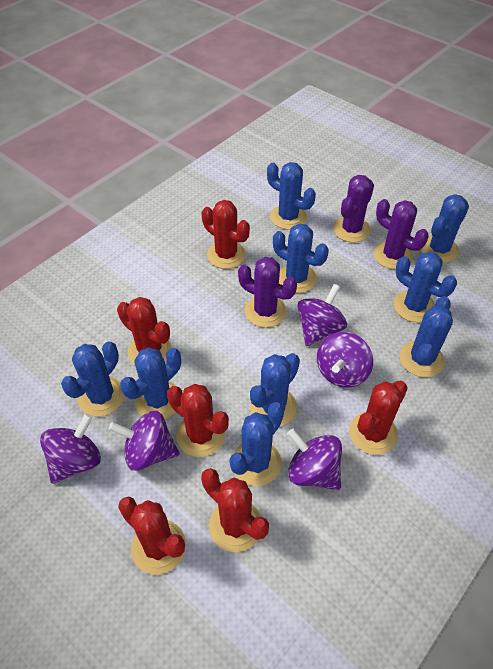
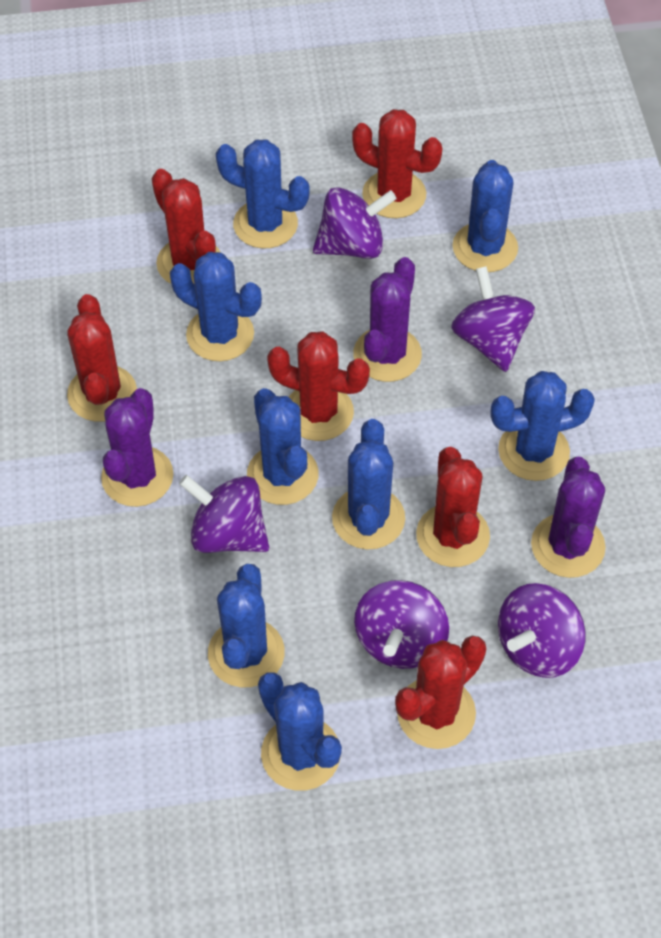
blue cactus: [61,341,125,417] [120,347,181,419] [229,402,284,486] [250,353,300,427] [267,162,316,230] [273,223,329,293] [394,251,457,322] [400,296,453,377] [420,194,469,263] = 9 -> [170,252,262,361] [208,564,285,687] [216,139,310,248] [247,388,319,505] [258,672,342,791] [332,419,405,549] [453,160,518,272] [491,371,595,481] = 8

